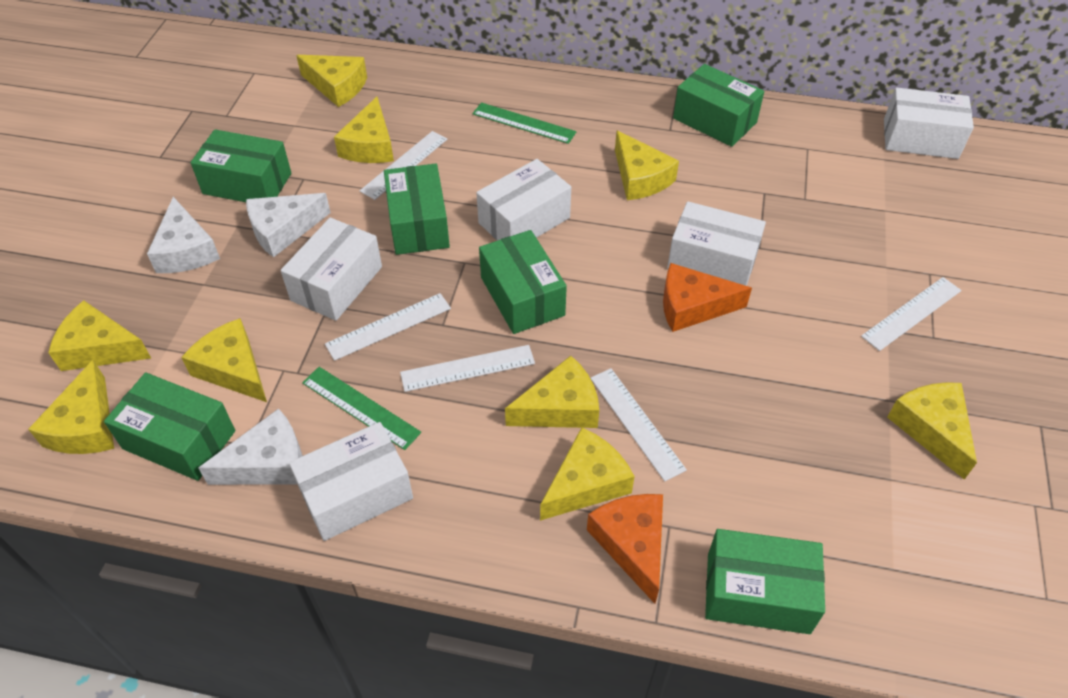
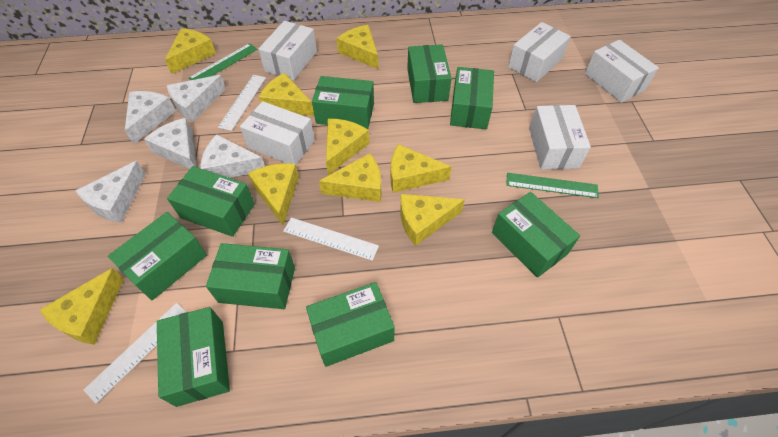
green box: [104,372,235,481] [191,129,291,202] [384,164,450,255] [479,230,567,334] [673,64,764,147] [705,529,825,634] = 6 -> [108,212,207,300] [157,307,230,407] [167,166,255,237] [206,243,295,309] [306,282,395,367] [312,76,374,129] [407,44,452,103] [450,67,494,129] [492,192,580,278] = 9
orange cheese: [587,494,663,604] [663,263,752,332] = 2 -> none = 0
white cheese: [147,197,220,273] [199,408,303,485] [246,193,331,257] = 3 -> [75,161,146,223] [125,91,176,144] [144,118,197,169] [167,75,226,122] [200,134,265,178] = 5
white ruler: [325,293,451,361] [360,131,447,200] [400,345,535,392] [590,368,687,481] [861,277,961,351] = 5 -> [83,303,187,404] [218,75,266,131] [283,217,379,261] = 3

